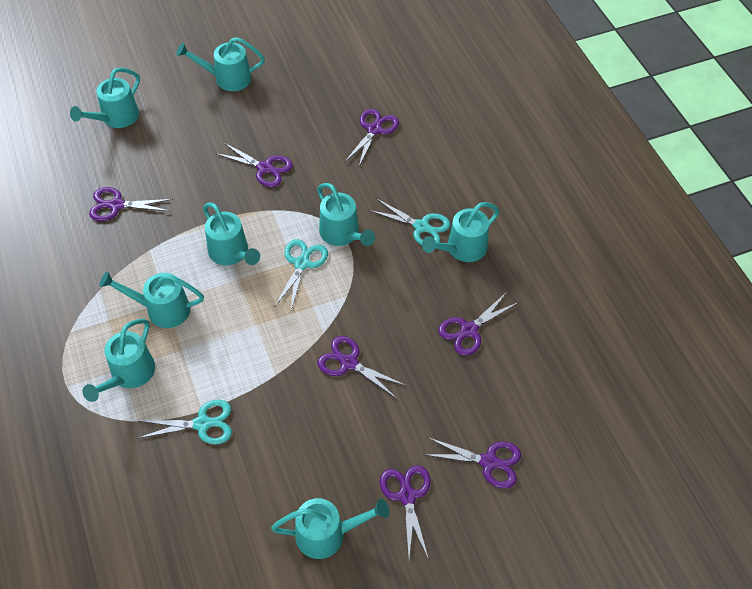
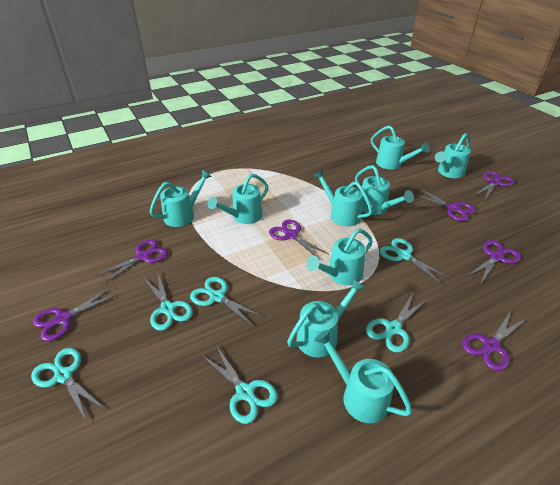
turquoise scissors: [137,400,232,445] [275,239,328,310] [368,198,450,246] = 3 -> [31,348,105,422] [144,274,193,331] [190,277,263,326] [203,346,277,424] [366,292,428,353] [380,238,450,284] = 6
turquoise watering can: [70,68,140,128] [83,319,155,402] [99,271,204,328] [176,37,265,91] [203,203,260,265] [271,498,390,559] [317,183,375,246] [422,202,500,262] = 8 -> [150,170,212,227] [207,174,268,224] [287,279,365,358] [307,229,373,285] [313,169,373,227] [314,330,412,423] [355,165,414,215] [371,125,430,169] [435,133,471,178] = 9

